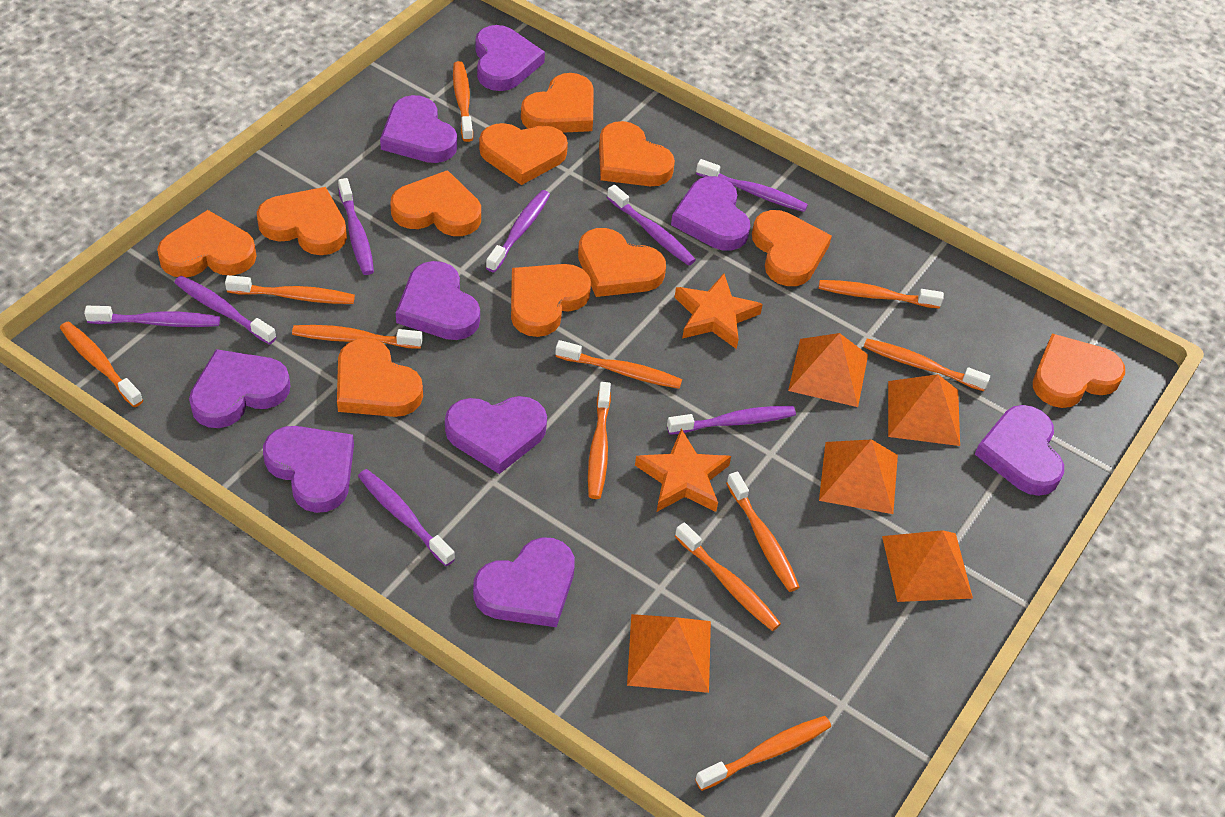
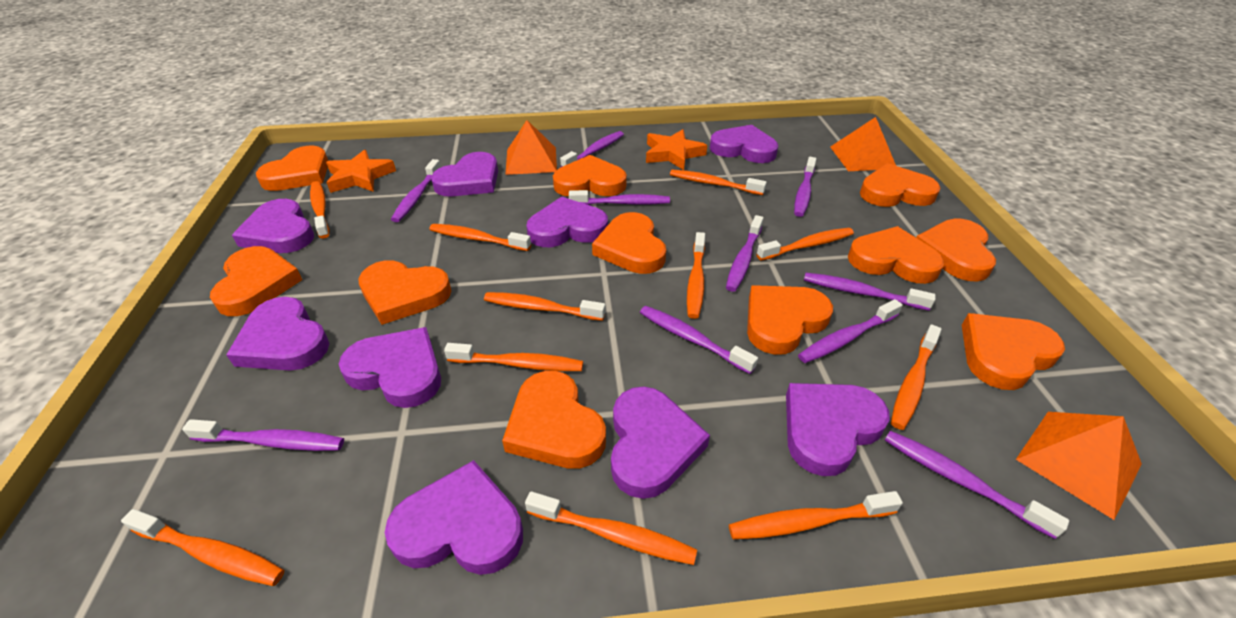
orange pyramid: [627,614,711,693] [788,333,868,407] [819,439,898,514] [882,530,973,602] [888,374,960,446] = 5 -> [505,120,557,175] [830,117,896,171] [1016,412,1142,520] = 3
purple toothbrush: [84,306,220,327] [174,276,276,345] [338,178,374,275] [358,469,455,566] [486,190,550,273] [607,185,696,266] [667,406,796,435] [696,159,808,212] = 8 -> [182,419,344,451] [391,159,441,222] [560,131,624,167] [569,190,670,205] [640,306,758,374] [726,215,764,292] [794,157,816,217] [798,299,903,363] [804,273,935,311] [884,431,1069,539] = 10

